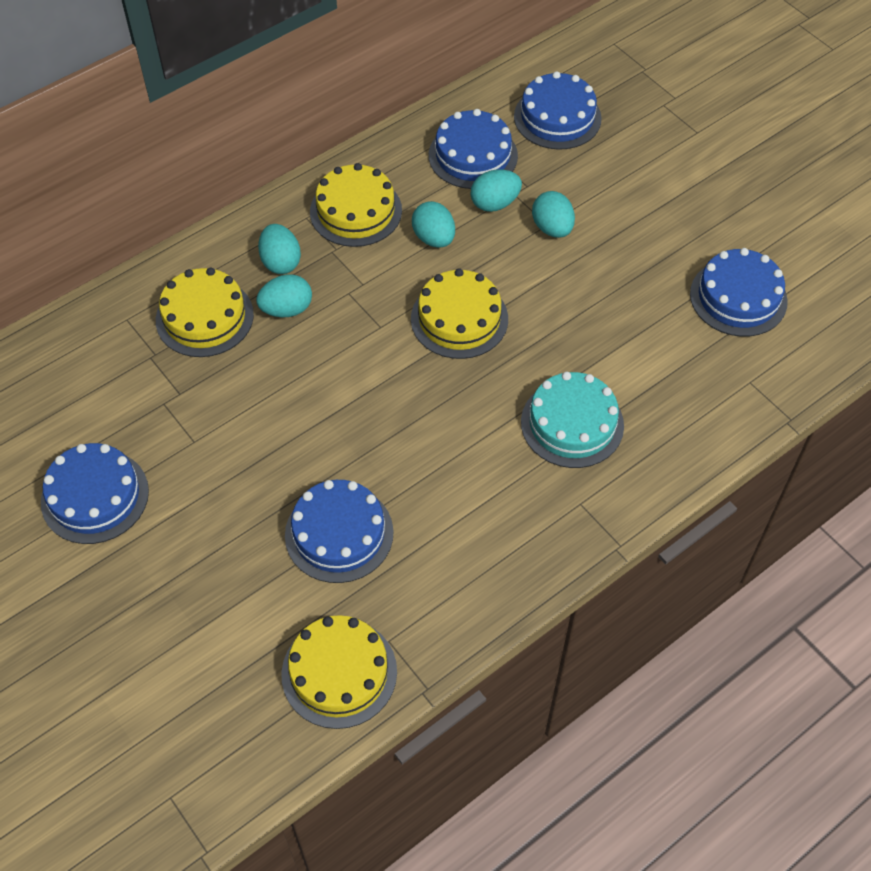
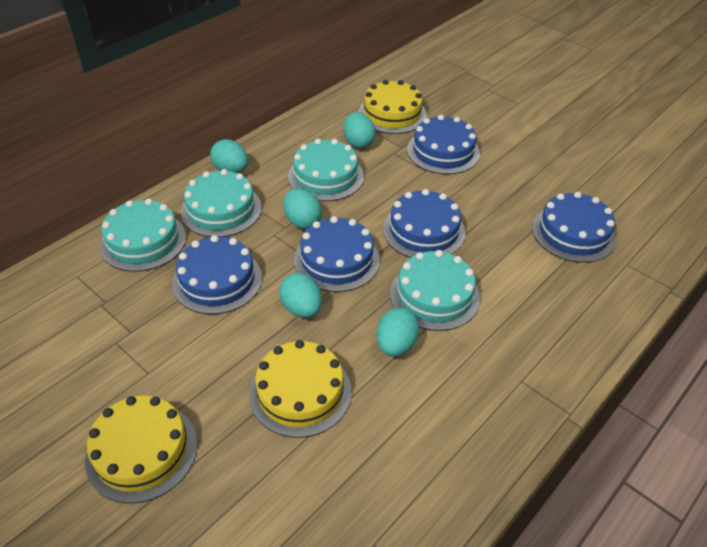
turquoise cake: [521,372,624,468] = 1 -> [100,198,186,272] [180,169,262,237] [288,139,364,201] [390,250,480,331] = 4
yellow cake: [156,268,254,357] [281,615,397,729] [310,163,402,247] [411,269,508,359] = 4 -> [85,396,197,504] [249,340,351,438] [358,80,427,134] = 3

